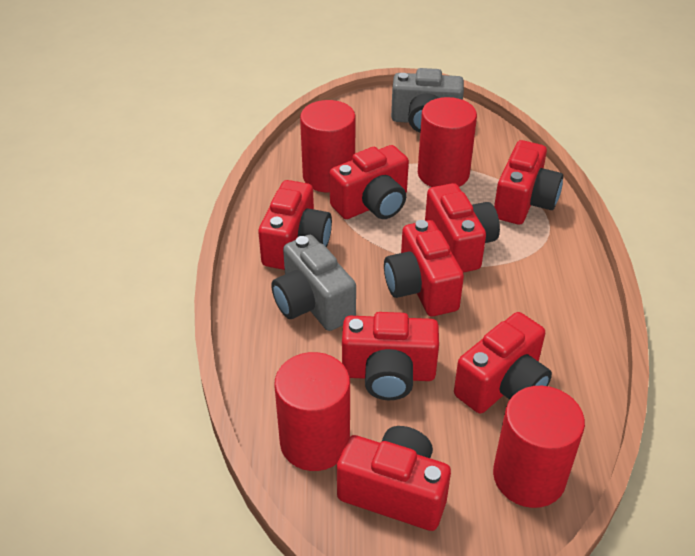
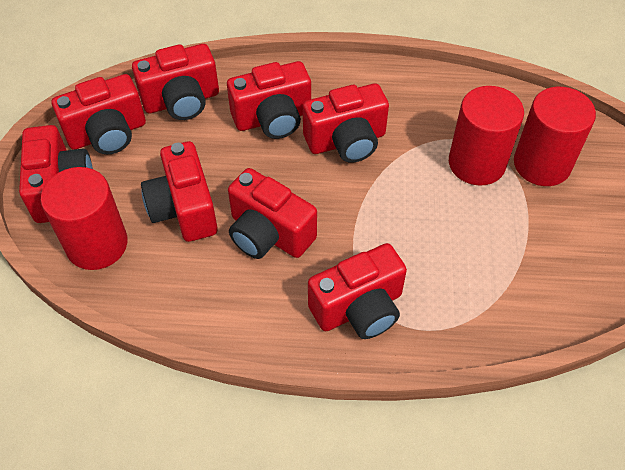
grey camera: [271,235,356,331] [391,68,464,133] = 2 -> none = 0
red cylinder: [274,352,350,471] [300,100,356,193] [418,97,477,187] [493,386,585,508] = 4 -> [41,167,128,270] [449,86,524,186] [514,87,596,186] = 3

